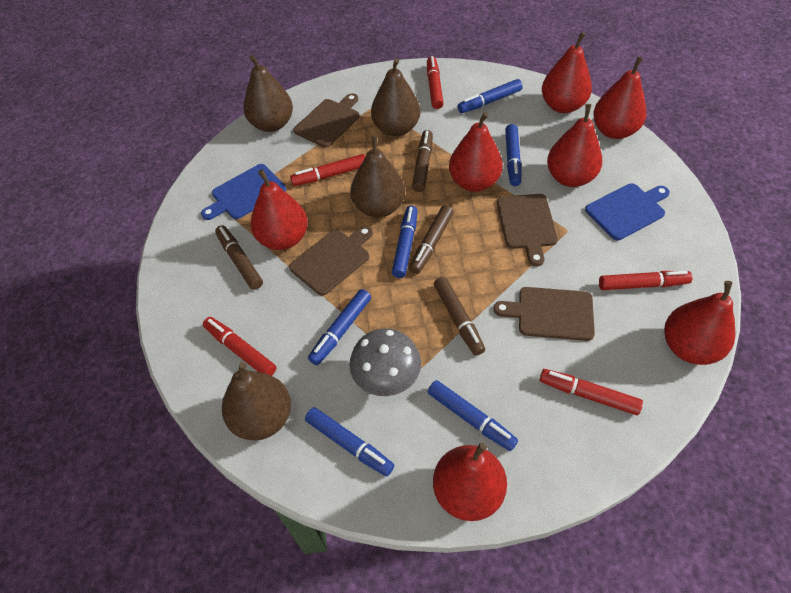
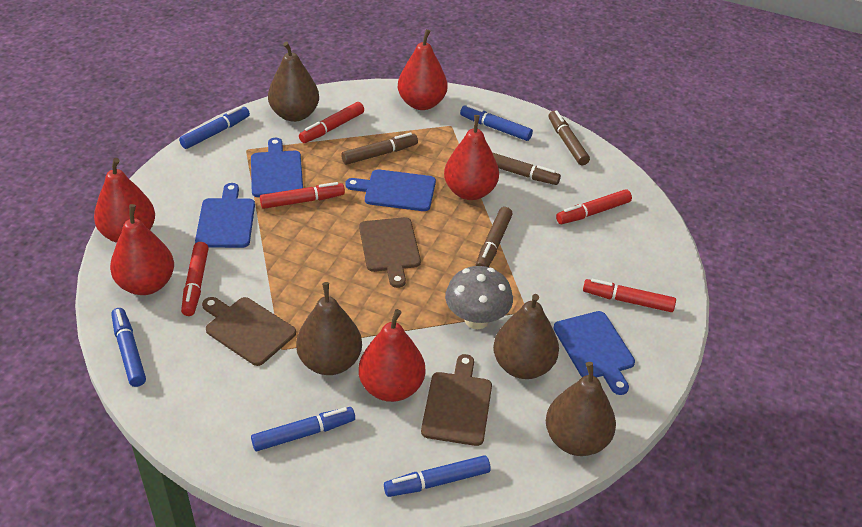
blue cutting board: [201,164,286,220] [585,183,670,240] = 2 -> [195,183,255,248] [251,138,303,197] [345,169,436,211] [553,311,635,395] = 4
blue marker: [305,407,394,476] [308,289,371,365] [392,206,418,278] [428,380,518,451] [458,79,523,113] [505,124,522,186] = 6 -> [111,308,146,387] [179,106,250,149] [251,407,355,451] [384,455,491,497] [460,104,533,141] = 5
brown cutting board: [289,226,373,296] [294,93,359,148] [493,287,595,341] [497,194,558,266] = 4 -> [202,297,296,366] [359,217,421,288] [421,354,492,446] = 3
red pear: [251,169,308,250] [433,443,507,521] [449,112,503,192] [542,32,592,113] [547,104,602,187] [593,56,646,139] [664,281,735,365] = 7 -> [94,158,155,243] [110,204,174,295] [359,309,425,402] [398,29,447,110] [444,115,499,200] = 5

